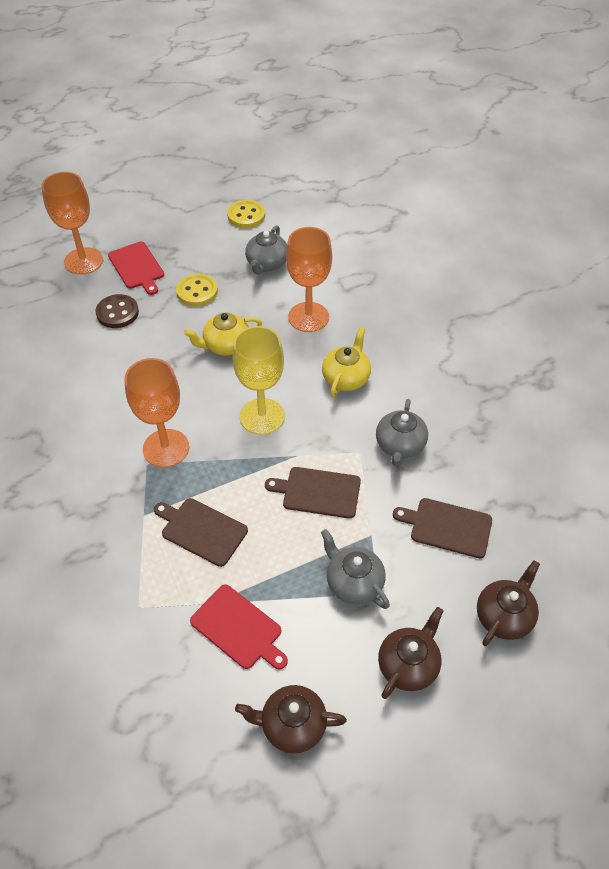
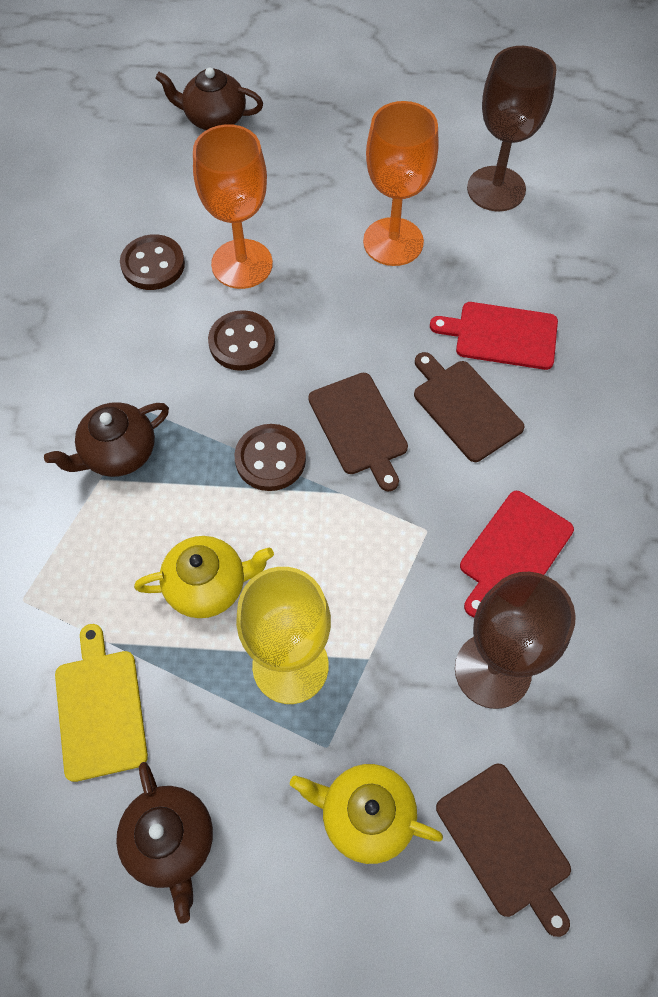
brown button: [95,294,139,328] = 1 -> [120,234,185,290] [208,310,275,371] [234,424,306,491] = 3
brown goblet: none = 0 -> [455,572,576,709] [467,46,557,211] = 2
grey teapot: [245,225,287,275] [321,529,390,609] [376,399,428,466] = 3 -> none = 0
orange goblet: [42,172,103,275] [124,358,189,468] [286,227,332,332] = 3 -> [193,124,273,289] [363,101,439,266] = 2
yellow button: [176,274,218,306] [227,200,265,228] = 2 -> none = 0
yellow cutting board: none = 0 -> [55,624,148,782] = 1

